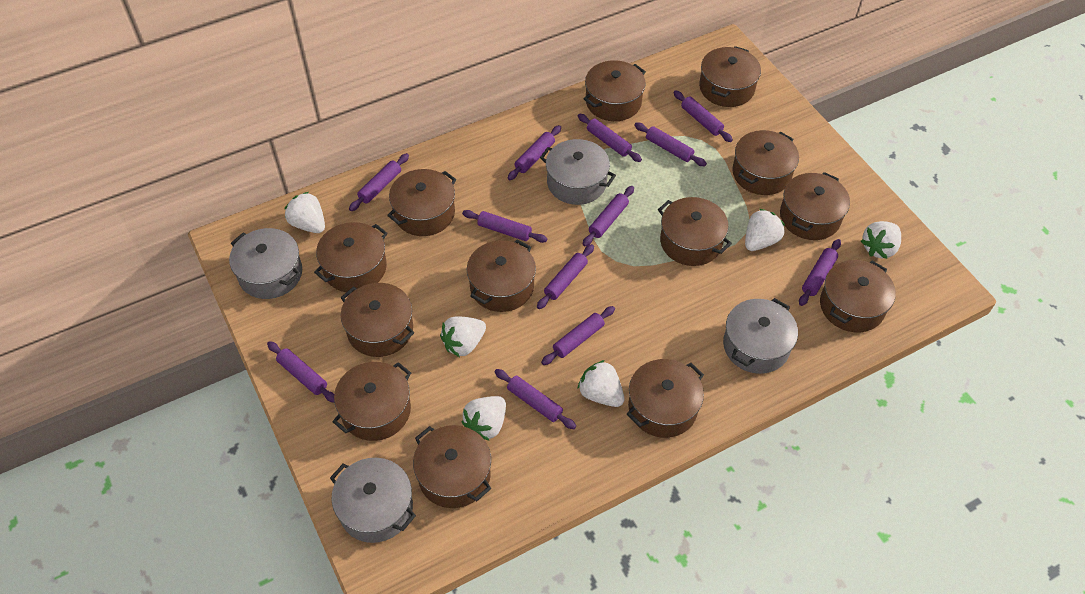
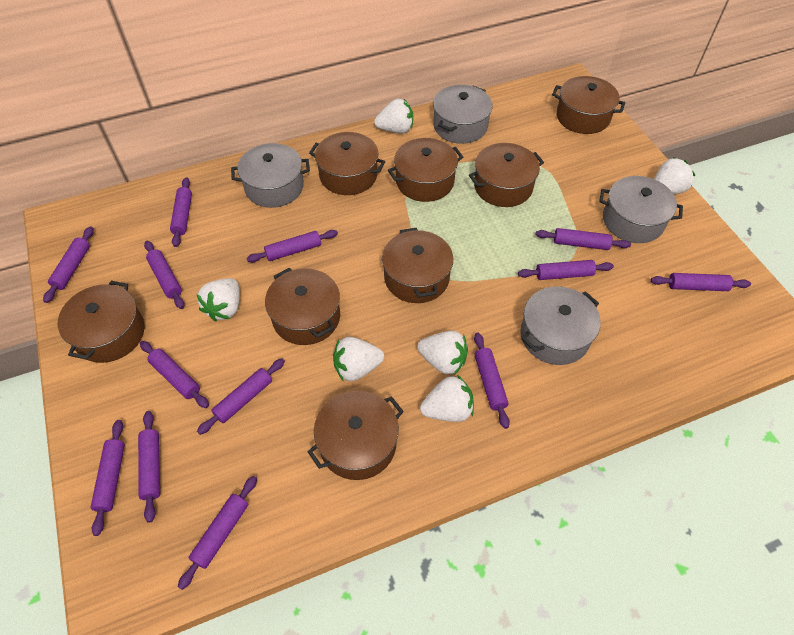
brown pot: [314,222,388,292] [333,362,411,441] [341,283,414,357] [387,169,456,236] [413,425,491,508] [467,239,536,312] [584,60,646,121] [627,359,704,438] [658,197,732,266] [699,46,761,107] [732,130,799,195] [780,172,850,240] [820,260,896,332] = 13 -> [58,281,145,363] [265,268,340,345] [308,391,404,480] [309,132,385,195] [382,228,453,303] [388,138,463,202] [469,143,544,207] [552,76,625,134] = 8
purple rolling pin: [267,341,334,403] [349,153,409,211] [462,210,547,243] [495,369,576,429] [508,125,561,180] [537,244,594,309] [541,306,615,365] [578,114,642,162] [582,186,634,246] [634,123,707,166] [673,90,733,142] [799,239,841,306] = 12 -> [43,226,94,303] [91,420,125,536] [138,411,160,523] [140,341,209,408] [144,241,184,309] [170,177,192,247] [178,476,257,590] [197,359,285,435] [247,230,338,263] [474,333,510,429] [518,260,614,280] [536,228,631,250] [650,273,751,291] = 13

